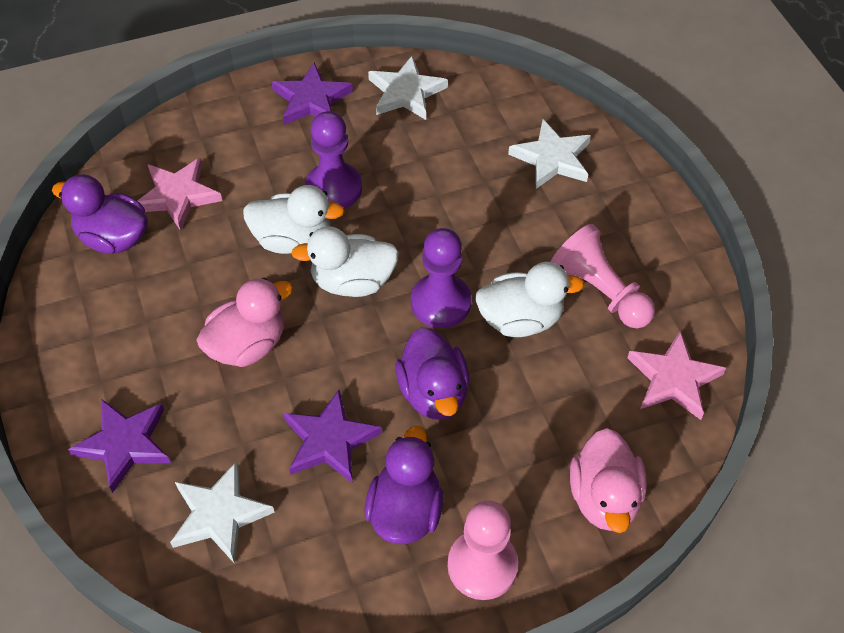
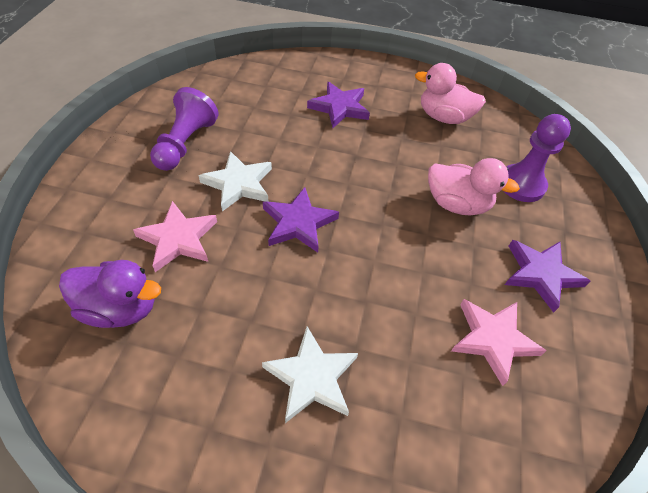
pink pawn: [448,500,518,600] [551,224,655,329] = 2 -> none = 0
purple duck: [52,174,148,254] [365,426,443,544] [395,327,469,420] = 3 -> [59,260,161,328] = 1
white duck: [243,185,345,254] [291,227,399,297] [475,262,584,337] = 3 -> none = 0
white star: [170,461,275,564] [368,56,448,120] [508,119,591,189] = 3 -> [198,151,272,211] [262,327,358,423] = 2

